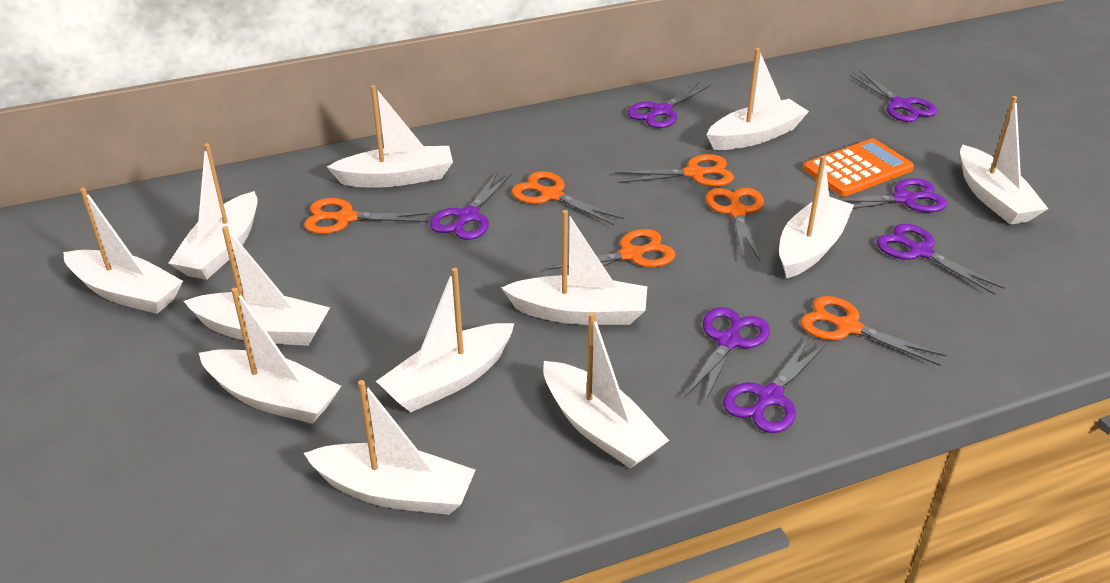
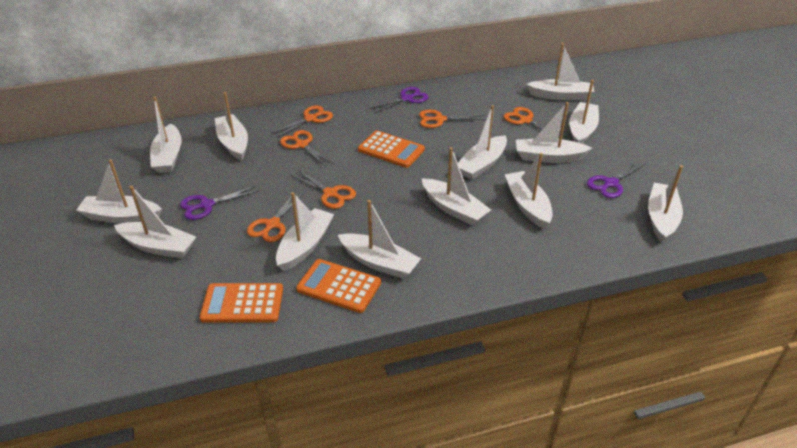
orange calculator: [803,139,914,196] = 1 -> [199,283,283,323] [296,259,381,313] [358,131,425,168] = 3
purple scissors: [430,171,512,240] [627,82,711,128] [685,307,770,404] [723,337,826,433] [838,178,947,213] [849,70,937,122] [876,224,1005,295] = 7 -> [180,186,258,220] [369,87,428,114] [587,161,645,198] = 3
white boat: [63,188,183,314] [169,143,258,280] [184,226,330,346] [199,288,341,424] [304,380,475,515] [327,85,453,188] [376,268,514,412] [501,210,647,325] [543,312,669,468] [706,48,809,150] [779,155,854,278] [960,96,1048,225] = 12 -> [76,159,162,224] [114,186,196,258] [150,97,181,173] [215,92,248,161] [276,192,334,271] [338,200,421,279] [422,147,491,226] [458,105,507,180] [505,153,552,229] [516,102,593,163] [526,43,595,100] [569,80,599,144] [648,165,683,243] = 13

